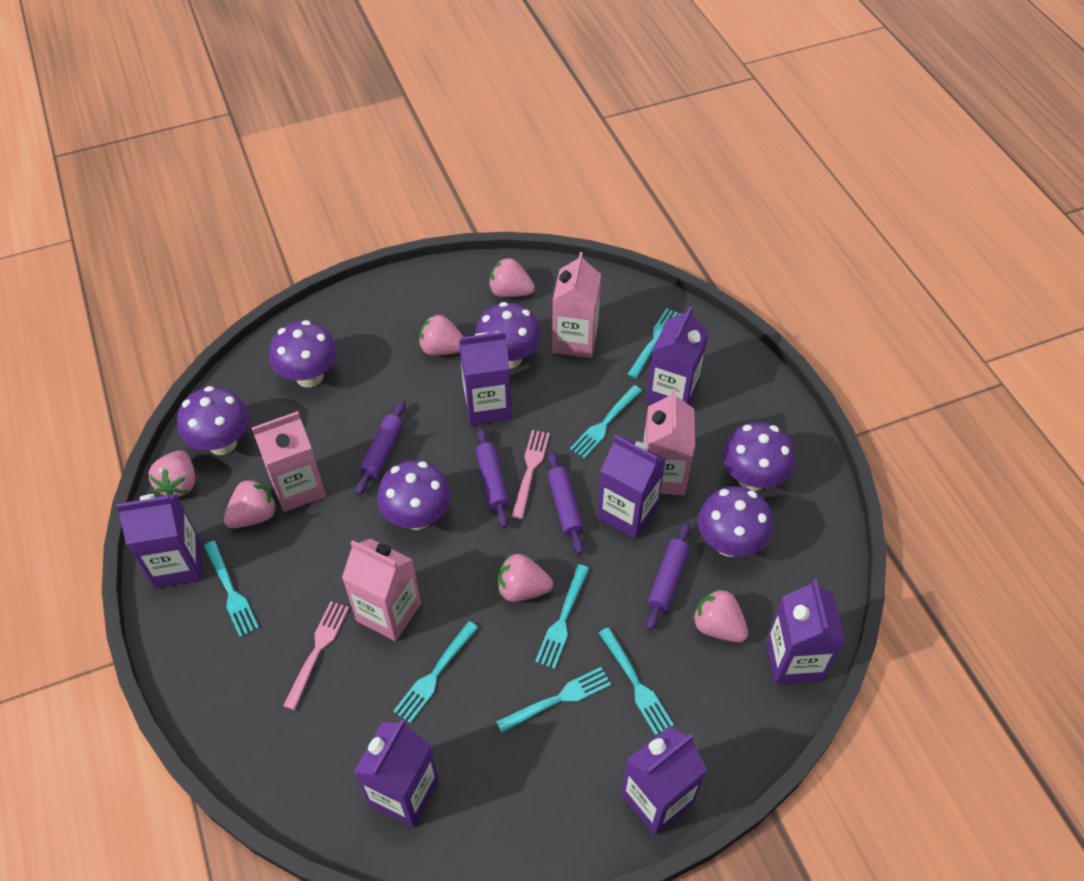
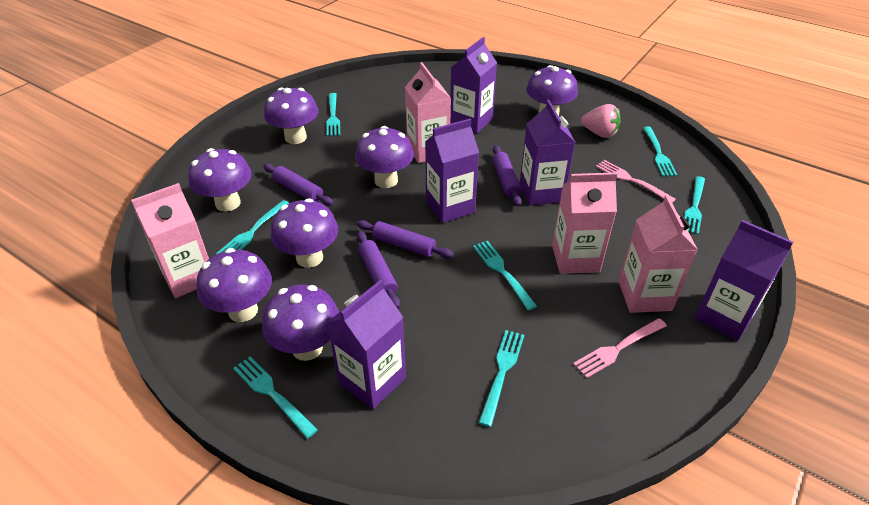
pink strawberry: [148,450,195,497] [224,478,277,528] [419,314,463,356] [489,257,535,297] [498,554,553,602] [692,588,748,642] = 6 -> [581,104,621,138] = 1
purple carton: [116,494,202,588] [354,720,439,827] [459,331,512,426] [597,435,666,539] [621,727,707,835] [646,307,708,405] [766,579,845,684] = 7 -> [327,280,406,409] [425,119,479,223] [450,37,497,134] [520,100,576,206] [695,220,793,341] = 5
purple mushroom: [177,386,249,455] [270,320,337,388] [377,460,451,530] [475,302,541,369] [698,486,773,557] [722,422,795,491] = 6 -> [188,148,252,212] [196,248,272,322] [262,285,339,361] [264,87,318,144] [271,198,338,268] [355,126,414,188] [526,65,578,116] = 7

